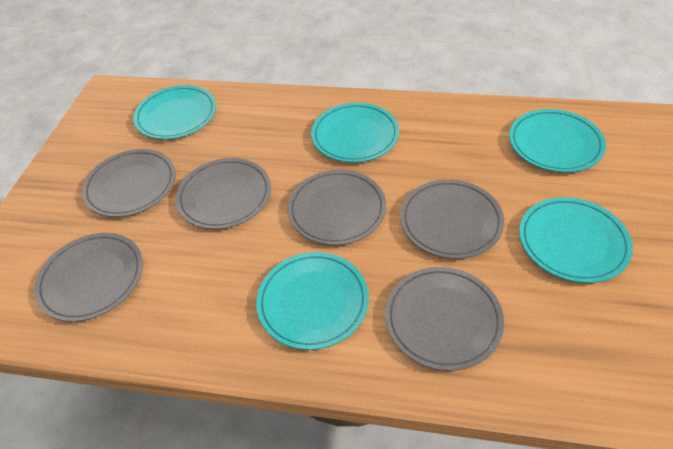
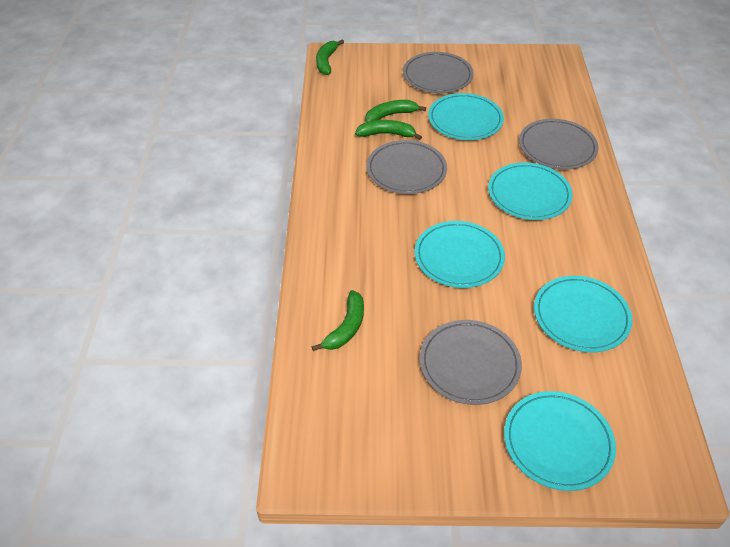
green banana: none = 0 -> [312,290,364,351] [316,39,344,75] [355,120,422,140] [365,100,426,122] = 4
grey plate: [34,233,143,322] [82,149,176,217] [176,158,271,229] [287,170,386,245] [385,267,504,371] [400,179,504,259] = 6 -> [366,140,447,194] [403,52,474,93] [420,320,522,405] [519,119,599,170] = 4

